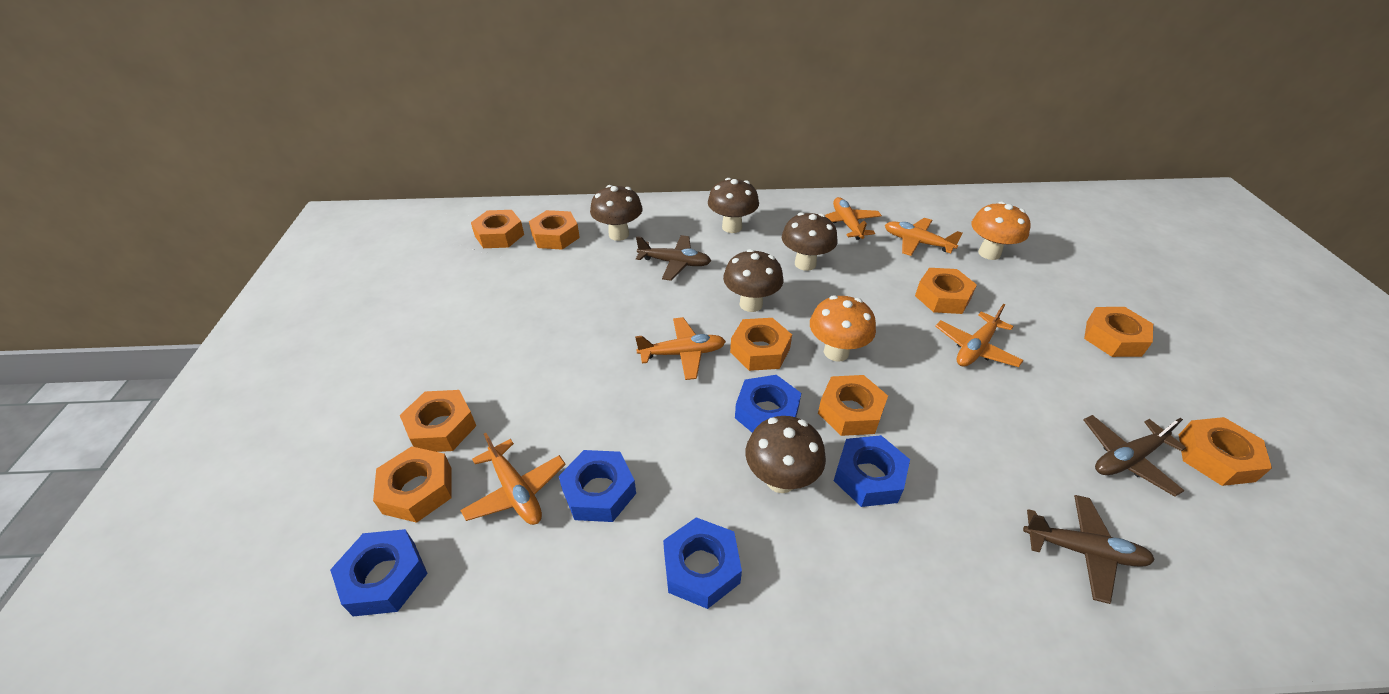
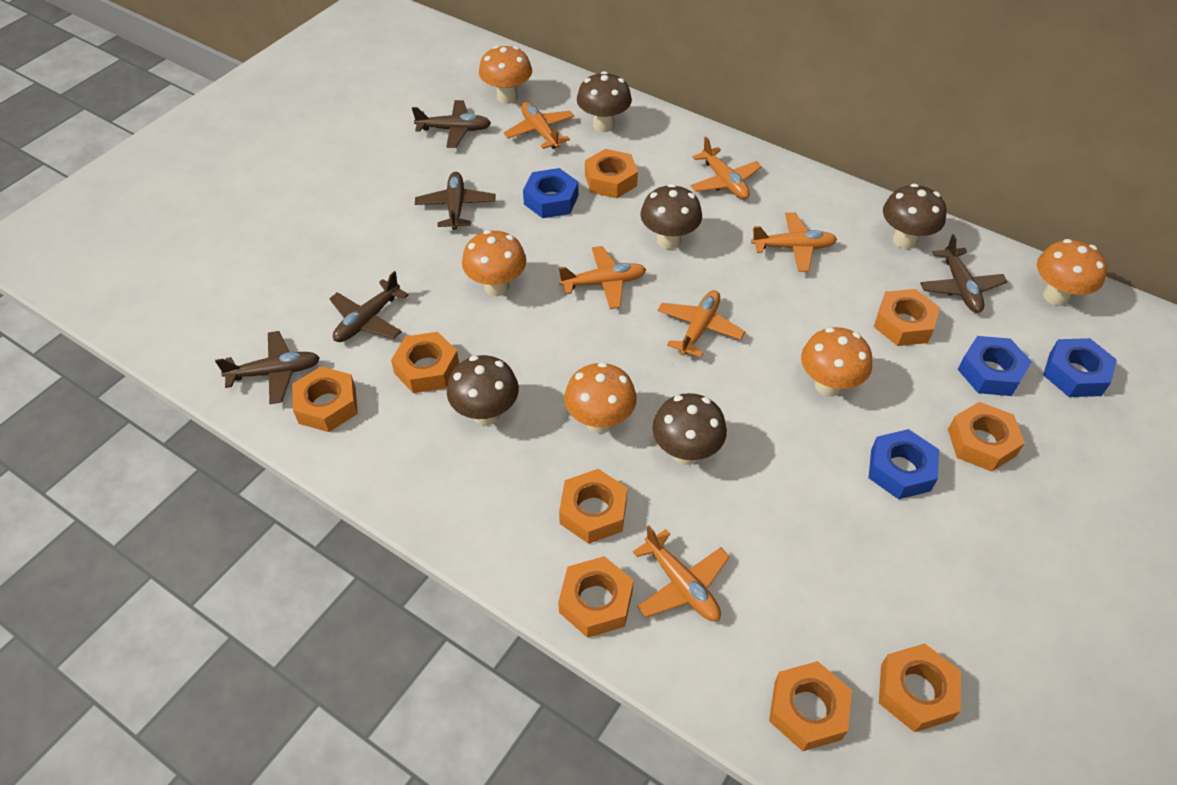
blue nut: [330,529,428,616] [559,450,636,522] [663,517,742,609] [735,375,801,433] [834,435,910,507] = 5 -> [523,168,578,218] [869,429,939,499] [958,336,1032,396] [1043,338,1117,397] = 4
brown plane: [636,235,711,281] [1023,495,1155,604] [1083,415,1186,497] = 3 -> [215,331,320,404] [329,271,409,342] [412,100,491,148] [415,172,495,230] [920,234,1008,313] = 5
orange mushroom: [810,295,876,362] [971,202,1031,260] = 2 -> [462,230,526,296] [479,45,532,104] [564,362,637,434] [801,327,872,397] [1037,239,1107,306] = 5
orange plane: [460,433,566,525] [635,317,726,380] [825,197,882,240] [885,218,963,256] [935,304,1024,367] = 5 -> [504,102,574,149] [559,246,646,309] [633,526,730,621] [658,290,745,358] [691,137,762,199] [751,212,837,272] = 6

